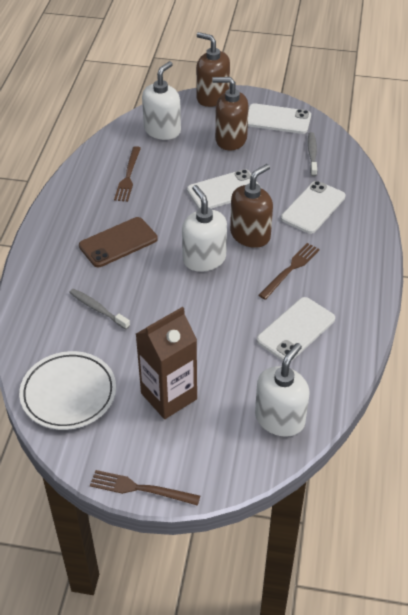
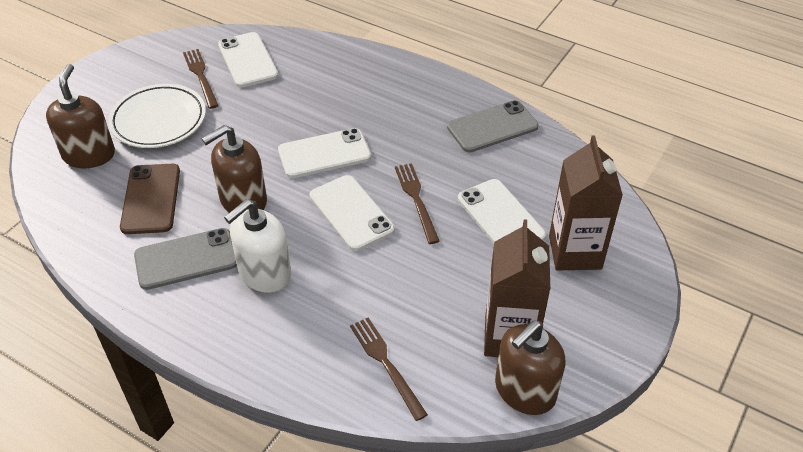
brown carton: [136,307,197,419] = 1 -> [484,220,550,357] [549,135,623,271] = 2
grey phone: none = 0 -> [134,228,237,290] [447,100,539,152] = 2
grey toothbrush: [69,289,130,330] [308,132,317,177] = 2 -> none = 0
white soap dispenser: [142,61,181,140] [182,185,227,272] [255,343,310,437] = 3 -> [224,199,291,293] = 1

